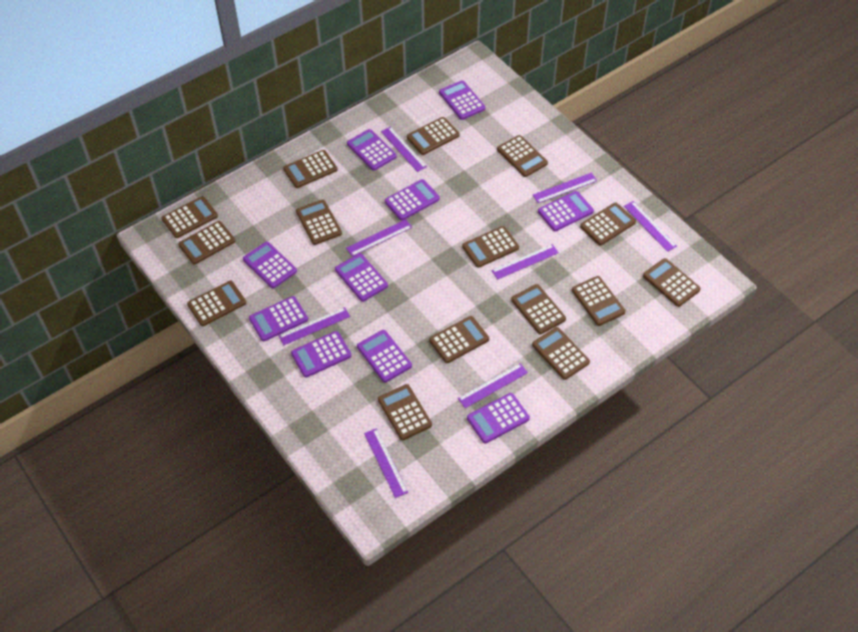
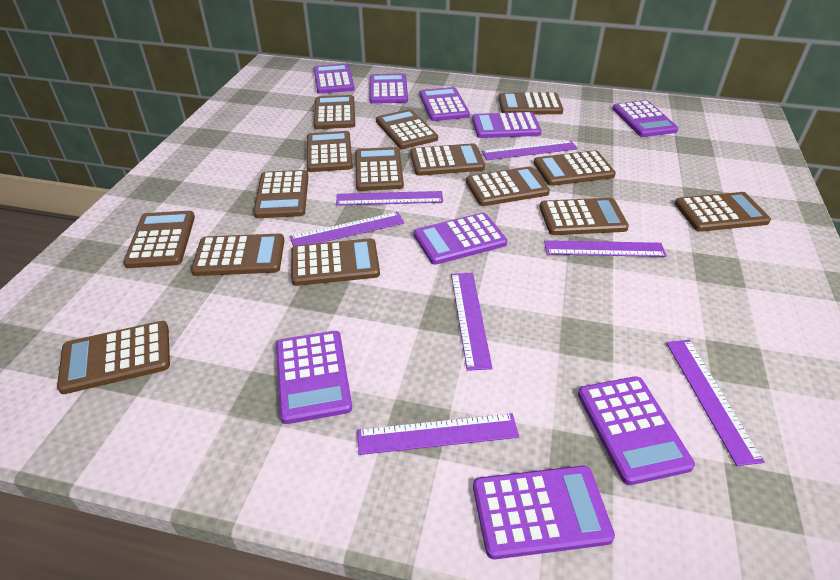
purple calculator: [243,242,297,288] [249,296,308,341] [291,331,352,378] [335,253,388,302] [347,129,397,171] [357,330,412,383] [385,179,440,221] [439,80,485,120] [467,393,530,444] [538,191,594,231] = 10 -> [276,331,352,424] [314,64,355,94] [369,73,408,104] [414,213,507,265] [420,87,470,121] [472,112,542,138] [473,466,615,559] [578,376,695,485] [612,100,678,137] = 9
purple ruler: [278,307,350,345] [346,219,412,256] [364,428,408,498] [381,127,427,172] [458,363,528,408] [491,244,559,280] [533,173,597,203] [624,201,677,252] = 8 -> [290,212,404,246] [336,191,443,206] [357,413,519,455] [451,273,492,371] [482,140,578,160] [544,240,667,257] [666,340,765,466] = 7

